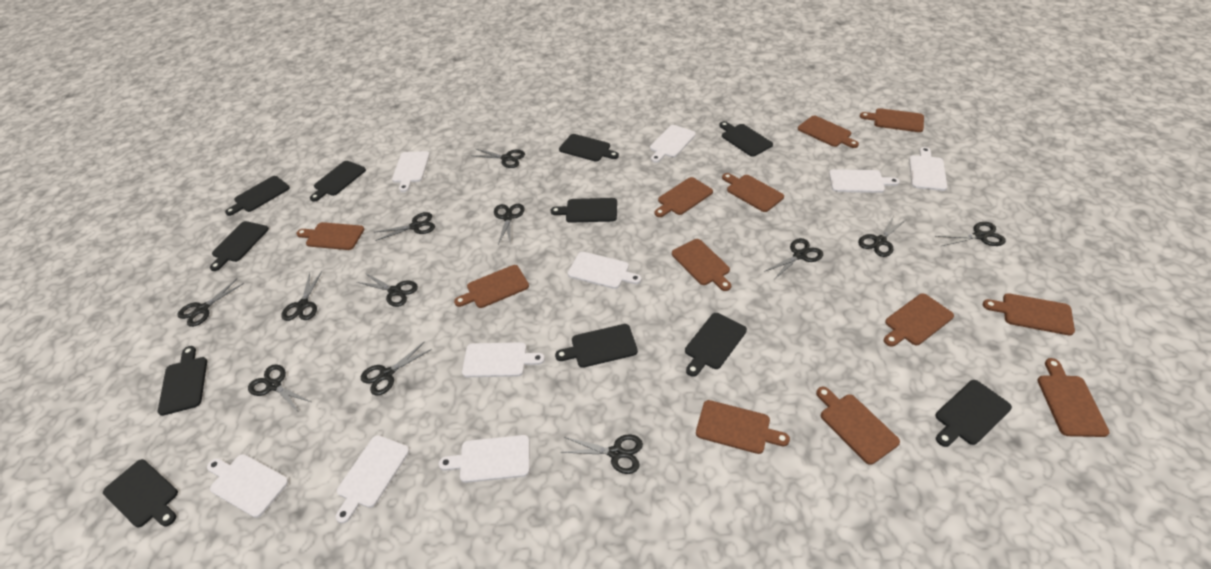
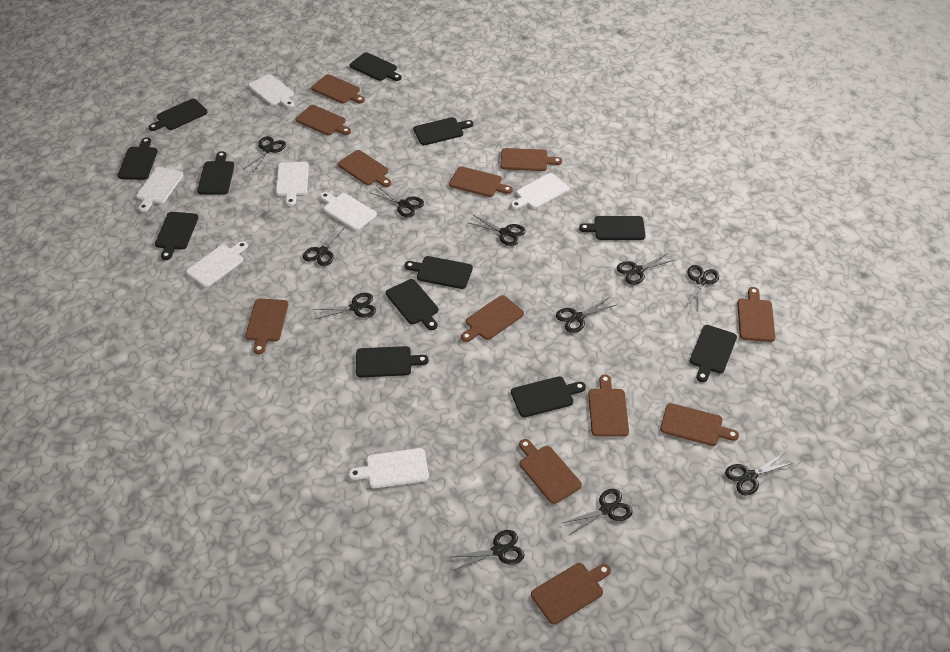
black cutting board: [103,459,178,527] [158,346,207,416] [210,221,269,271] [225,176,290,216] [310,161,366,202] [550,198,617,223] [555,324,638,368] [559,134,619,161] [685,313,747,377] [719,121,773,157] [936,380,1012,447] = 11 -> [118,137,158,180] [149,99,207,131] [155,212,198,260] [197,151,234,195] [350,52,402,81] [356,346,429,378] [386,279,438,330] [404,256,473,289] [413,117,473,145] [511,376,586,417] [579,216,646,240] [690,325,737,382] = 12
black scissors: [178,279,244,327] [248,364,311,412] [282,271,322,321] [357,273,418,307] [361,341,432,396] [375,212,435,241] [475,149,525,168] [494,204,524,245] [561,434,643,474] [764,238,823,280] [858,216,907,257] [935,222,1006,246] = 12 -> [244,136,286,172] [303,223,346,266] [313,293,376,319] [371,185,424,217] [451,530,525,571] [469,215,526,246] [556,297,616,333] [563,489,633,535] [617,253,674,285] [686,265,719,309] [725,453,792,495] = 11
white cutting board: [207,454,289,518] [335,435,410,524] [392,151,430,192] [439,435,530,483] [462,342,545,377] [568,252,642,289] [650,125,696,163] [829,169,900,193] [909,147,947,191] = 9 -> [136,167,183,212] [186,241,248,287] [249,74,294,108] [276,162,309,206] [320,192,377,230] [349,448,429,488] [511,173,569,209] = 7

